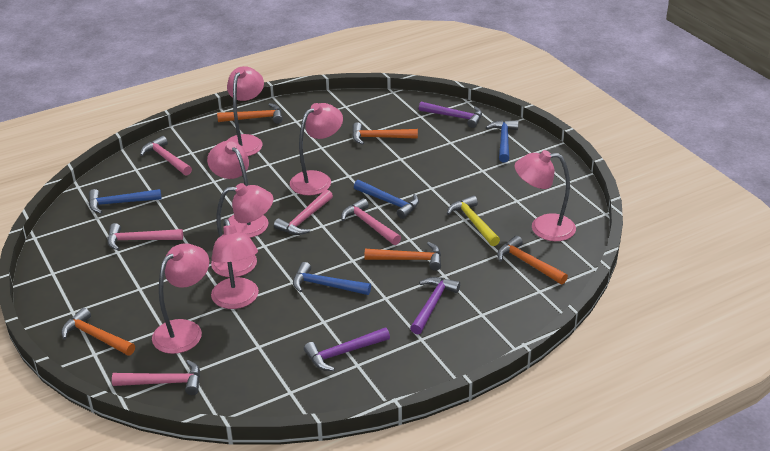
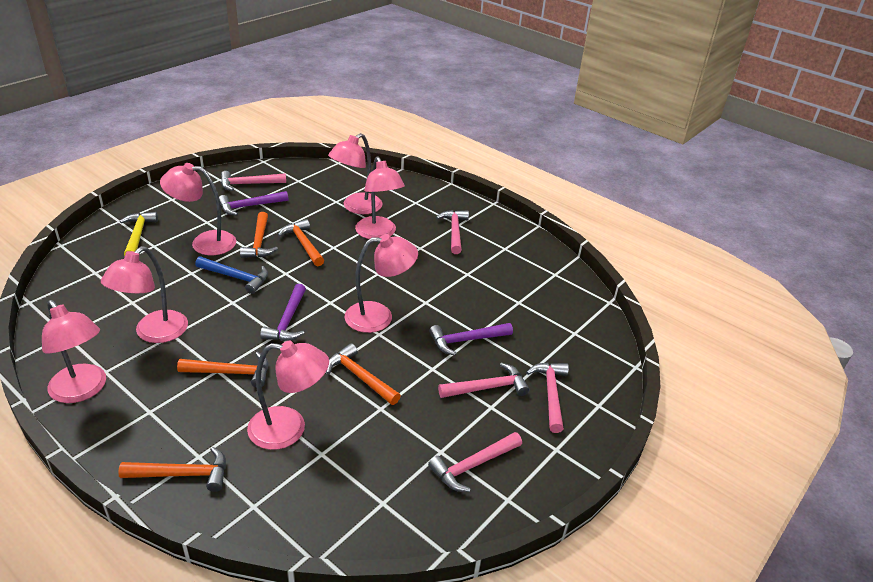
blue hammer: [89,189,162,214] [293,262,371,295] [354,180,419,219] [486,120,519,163] = 4 -> [195,256,268,294] = 1

